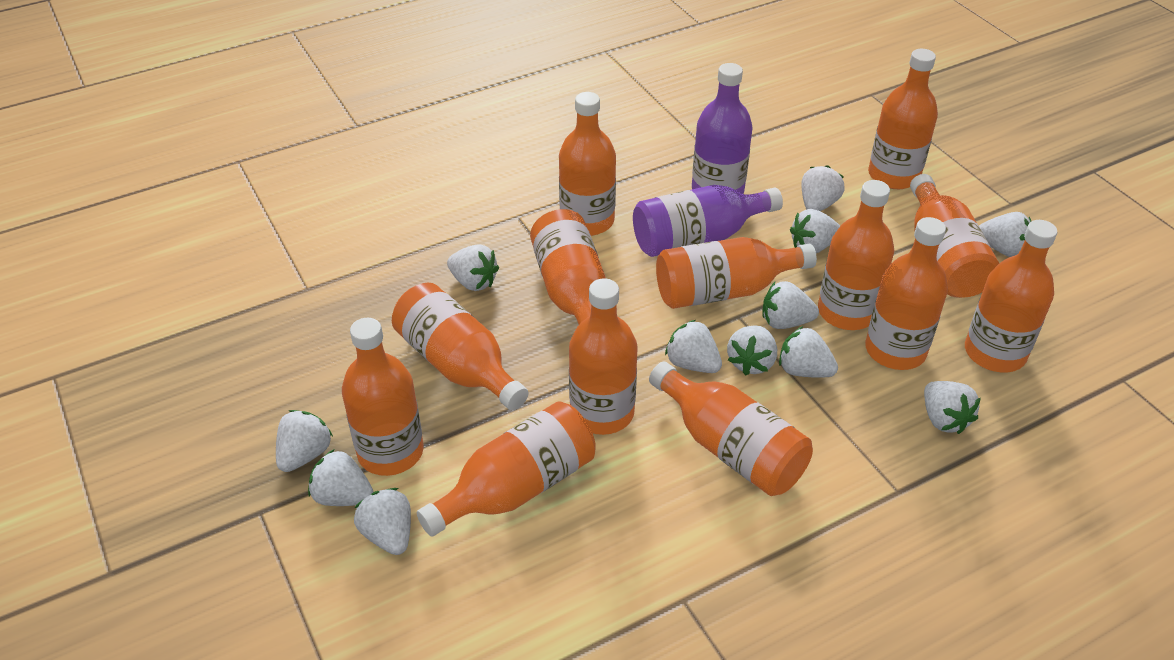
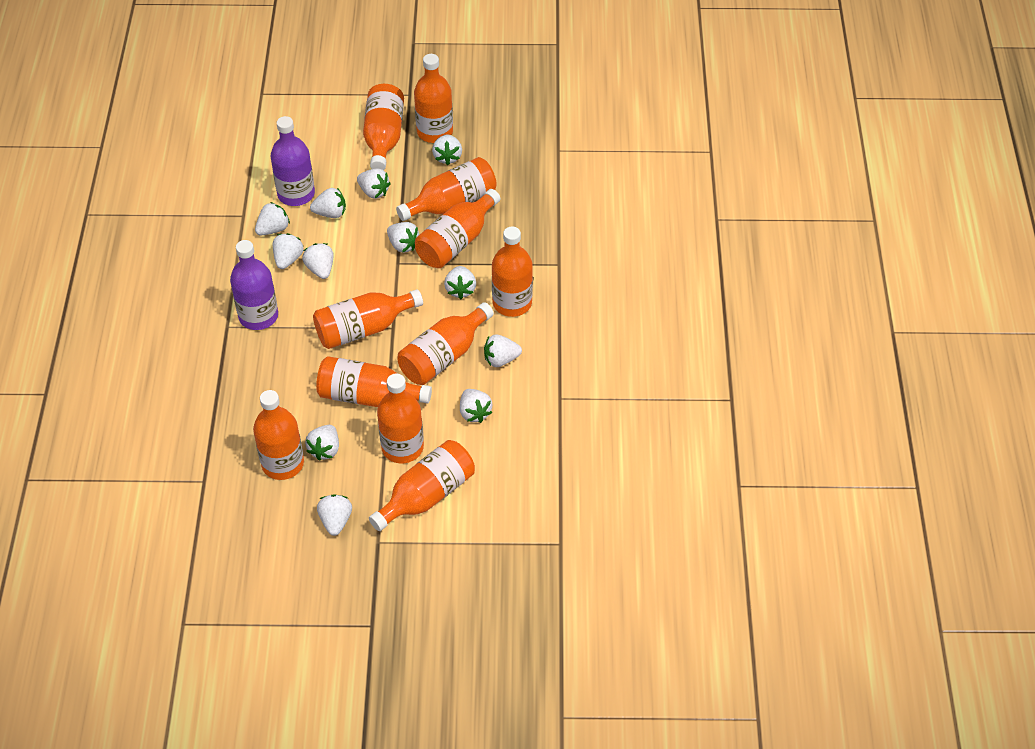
orange bottle: [342,318,424,476] [392,283,529,411] [417,401,596,537] [530,209,606,324] [559,92,616,236] [569,278,638,435] [649,362,813,496] [656,237,817,309] [818,180,894,330] [865,217,948,370] [868,49,938,189] [910,174,999,298] [965,220,1057,372] = 13 -> [253,390,304,480] [313,289,423,349] [316,356,432,407] [363,84,404,170] [369,440,475,531] [377,373,424,463] [396,157,497,221] [398,302,494,385] [414,54,453,143] [415,189,500,268] [492,227,533,317] = 11

